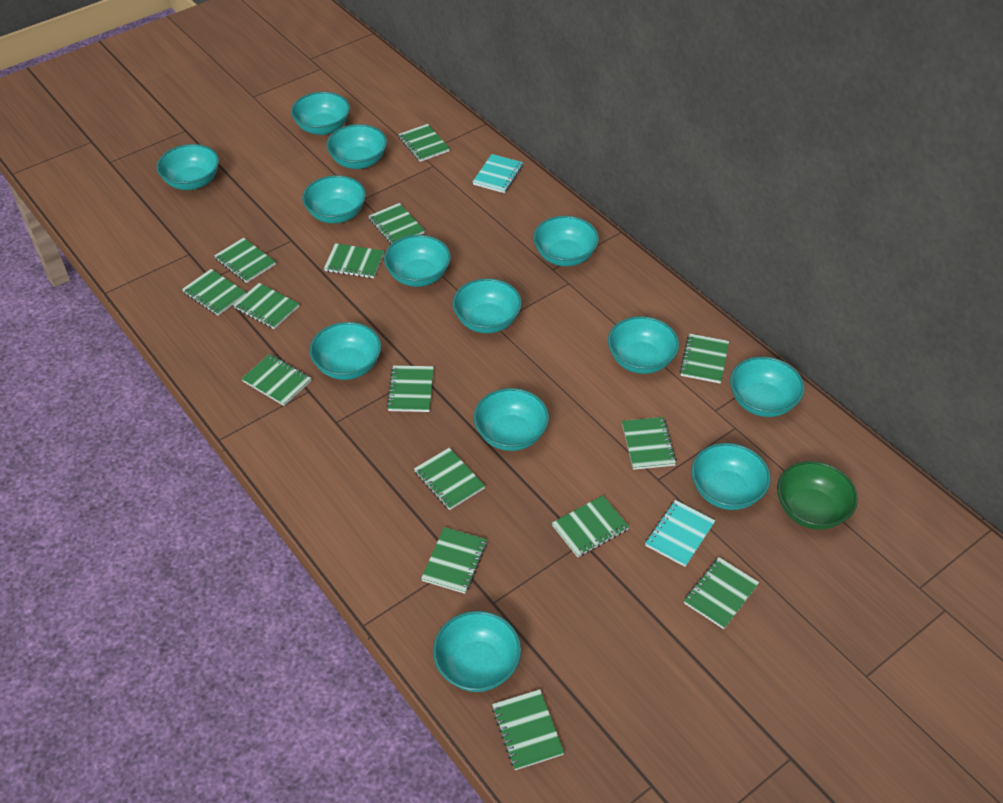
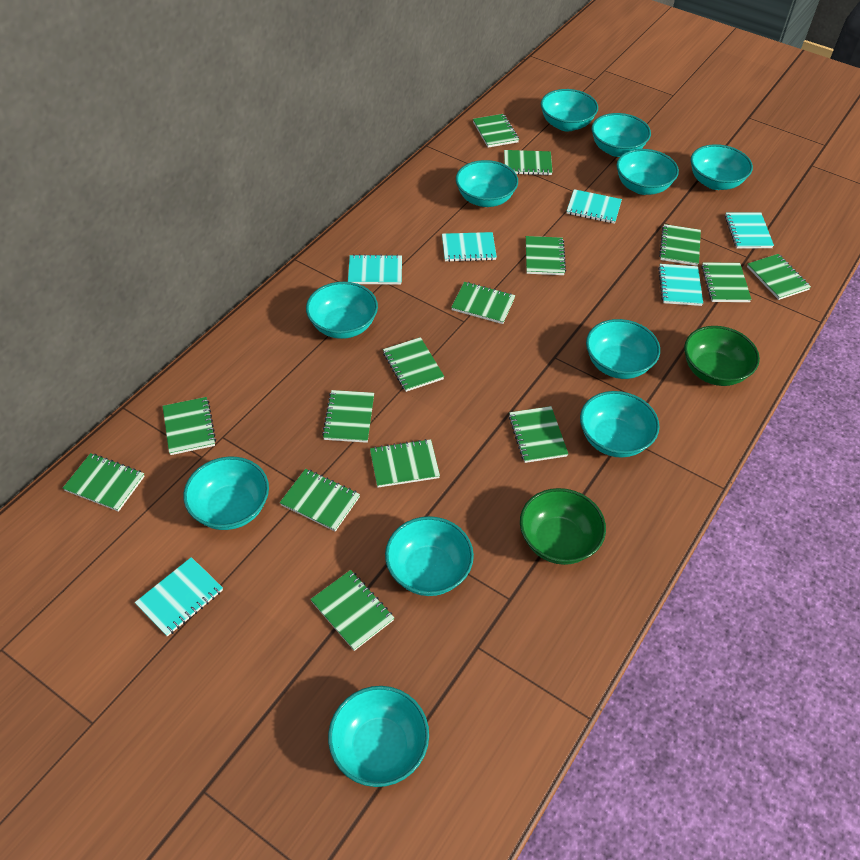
green bowl: [777,461,858,530] = 1 -> [520,488,606,565] [684,326,760,386] = 2
turquoise bowl: [157,144,219,190] [291,92,350,135] [302,175,366,223] [309,322,381,380] [326,124,387,169] [384,235,451,287] [433,611,521,692] [452,278,522,333] [474,388,549,451] [533,216,599,266] [608,316,679,374] [691,443,770,510] [730,357,804,417] = 13 -> [183,457,269,530] [306,282,378,339] [328,686,429,787] [385,516,474,596] [456,160,518,207] [541,89,598,131] [580,391,660,458] [586,319,660,379] [591,113,651,157] [617,149,679,195] [691,144,753,190] = 11
turquoise notebook: [473,154,523,193] [645,500,715,567] = 2 -> [135,557,223,637] [348,254,402,285] [442,232,497,262] [567,189,622,224] [658,264,703,306] [725,212,774,248] = 6

